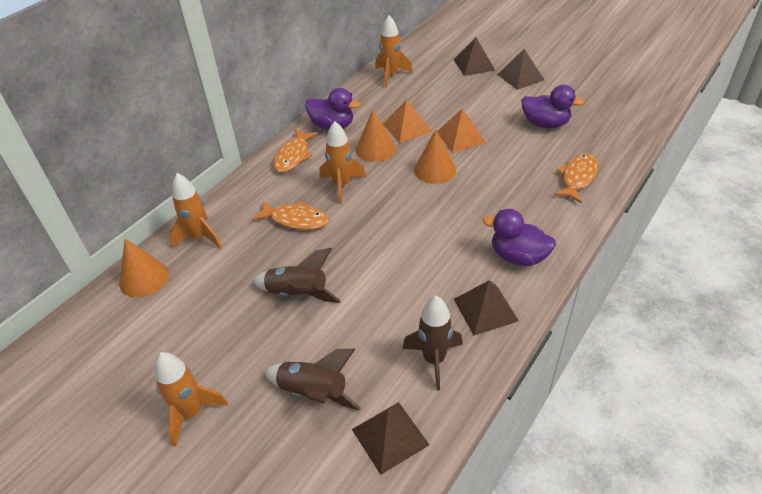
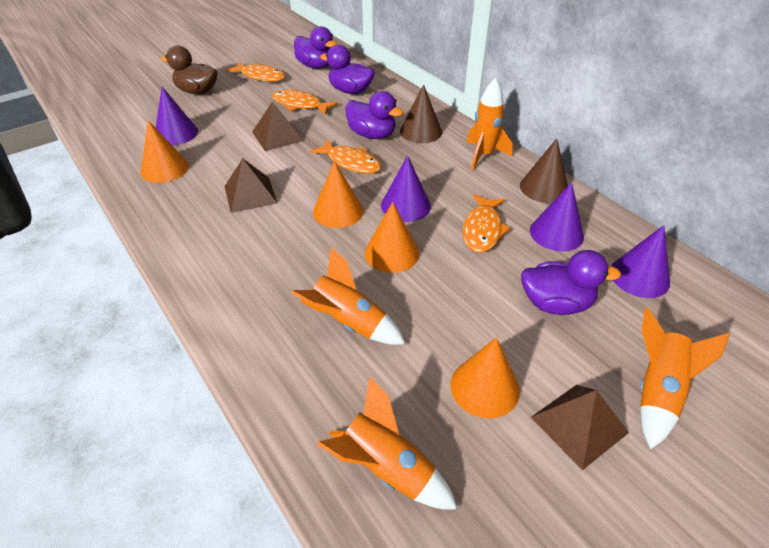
brown cone: none = 0 -> [400,84,442,143] [520,138,568,203] = 2
brown duck: none = 0 -> [161,46,217,94] = 1
brown pyramid: [352,402,429,475] [454,37,495,76] [454,280,519,335] [497,49,544,90] = 4 -> [224,159,277,213] [252,102,304,151] [531,385,629,470] = 3
brown rocket: [251,248,341,303] [264,349,361,411] [402,296,463,390] = 3 -> none = 0
orange cone: [119,239,169,297] [356,110,396,162] [414,130,456,184] = 3 -> [141,120,189,183] [313,161,364,228] [365,202,420,273] [450,337,520,418] = 4
orange fish: [252,201,329,230] [273,129,318,173] [553,153,598,203] = 3 -> [226,61,285,82] [272,90,338,115] [310,139,381,174] [463,194,511,253] = 4
orange pyramid: [383,99,432,143] [437,108,486,153] = 2 -> none = 0
purple cone: none = 0 -> [156,87,198,145] [381,155,431,222] [530,182,584,251] [611,225,670,298] = 4
purple duck: [305,88,360,130] [483,209,556,266] [521,85,584,128] = 3 -> [294,26,337,69] [320,45,375,94] [345,91,403,139] [521,250,621,315] = 4

